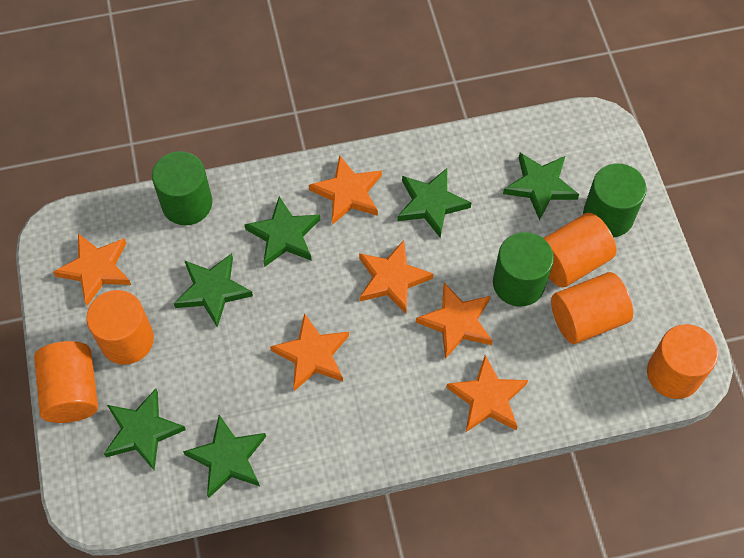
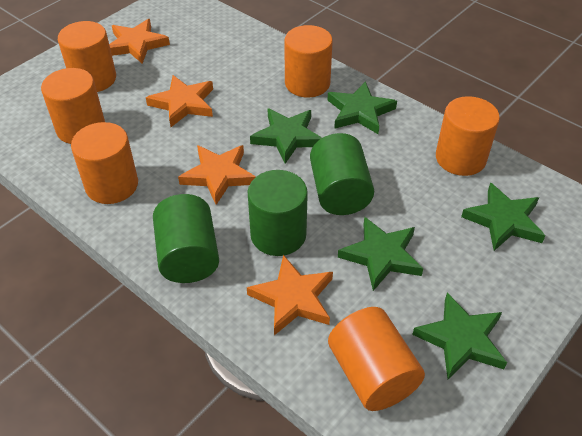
green star: [104,389,186,470] [174,253,253,328] [183,415,266,498] [244,196,320,267] [397,168,471,238] [503,153,579,221] = 6 -> [250,108,322,164] [328,81,397,134] [338,217,423,291] [412,293,507,379] [461,183,545,251] = 5
orange cylinder: [34,341,98,423] [86,290,154,365] [543,213,617,287] [551,272,633,344] [647,324,718,399] = 5 -> [41,68,105,144] [58,21,116,92] [71,122,138,204] [284,25,333,98] [328,307,425,411] [436,96,500,176] = 6
orange star: [53,234,131,306] [270,313,349,391] [309,155,382,225] [359,240,433,314] [416,283,492,359] [446,355,528,432] = 6 -> [109,19,170,64] [146,75,213,127] [178,145,256,205] [247,255,333,335] = 4

